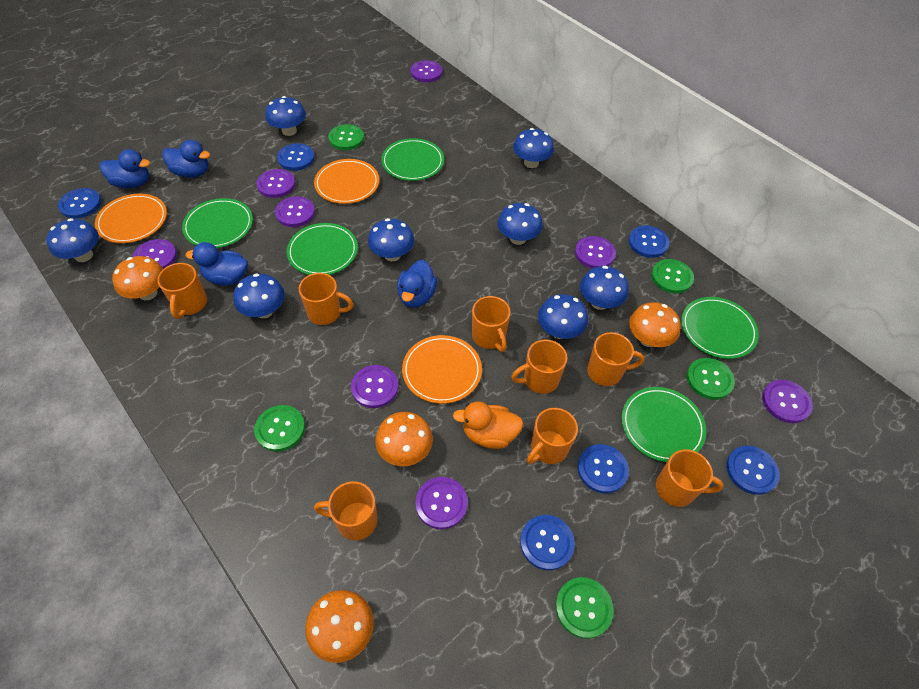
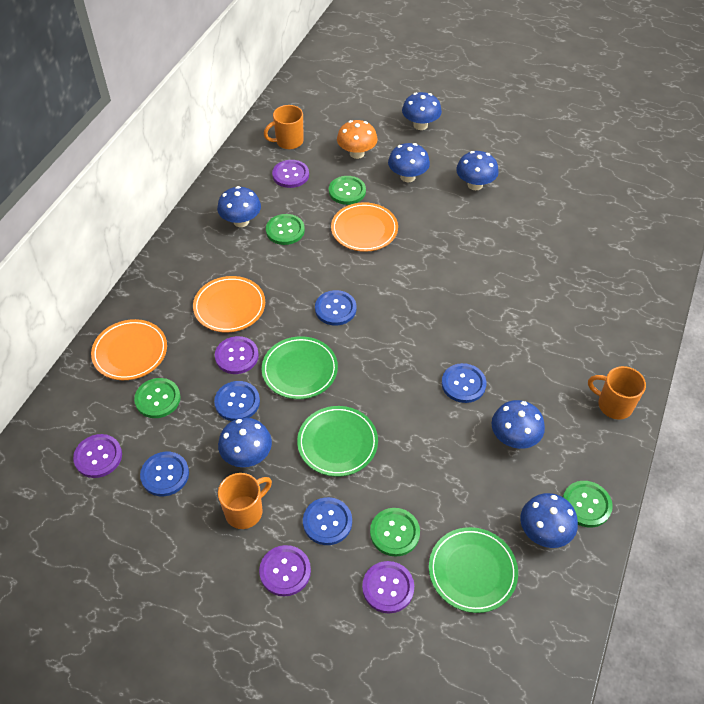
blue button: [58,188,101,219] [277,143,314,171] [520,515,575,571] [577,444,629,494] [629,226,669,258] [726,446,780,495] = 6 -> [140,452,189,496] [214,381,260,421] [303,497,352,545] [315,290,356,325] [442,363,486,403] = 5
blue duck: [100,149,150,188] [162,140,210,178] [186,242,248,286] [397,260,437,308] = 4 -> none = 0
blue mushroom: [47,218,99,262] [234,273,285,318] [266,96,306,136] [368,218,414,261] [498,203,543,245] [513,128,554,168] [538,294,588,339] [580,266,629,310] = 8 -> [217,186,261,227] [218,418,272,467] [388,143,430,182] [402,92,442,130] [456,151,499,190] [491,400,545,449] [520,493,578,548] = 7
green plate: [182,198,253,248] [287,223,358,275] [381,138,444,181] [621,387,706,462] [681,297,759,359] = 5 -> [262,336,338,399] [297,406,378,477] [429,527,518,613] = 3
orange duck: [453,401,523,449] = 1 -> none = 0
orange mug: [157,263,207,319] [299,273,353,325] [314,481,378,541] [472,296,511,352] [511,340,567,394] [527,408,578,464] [587,332,644,386] [656,449,724,507] = 8 -> [218,473,272,529] [264,105,304,149] [588,366,646,420] = 3
orange mushroom: [112,256,163,300] [305,590,374,663] [375,412,433,466] [629,302,681,347] = 4 -> [337,120,377,159] = 1
purple button: [133,239,177,269] [256,169,295,198] [275,196,315,227] [351,365,398,408] [411,60,442,82] [415,477,468,529] [575,236,616,268] [762,380,813,423] = 8 -> [73,434,122,478] [215,336,259,374] [259,545,311,596] [272,160,309,188] [362,561,414,613] = 5

